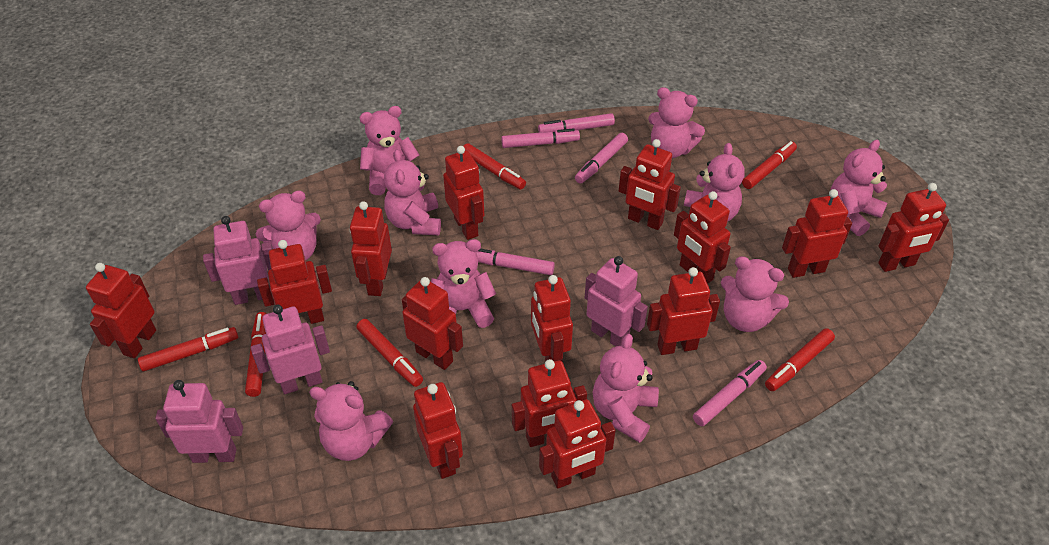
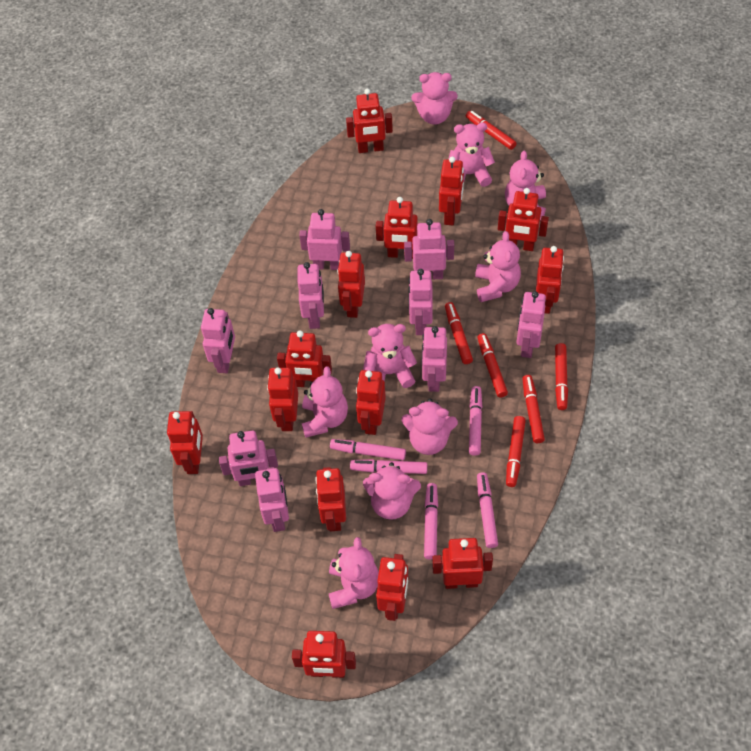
pink robot: [155,380,243,463] [203,216,273,305] [251,305,330,394] [585,256,648,346] = 4 -> [201,308,235,373] [219,431,278,486] [255,467,289,532] [298,262,324,329] [299,209,350,270] [404,219,454,279] [408,269,433,335] [422,326,447,392] [516,291,546,358] = 9
pink teddy bear: [256,191,321,260] [309,381,393,461] [359,106,419,195] [384,149,441,235] [431,239,496,328] [593,334,659,443] [648,87,705,158] [684,143,745,222] [721,256,789,332] [831,140,887,236] = 10 -> [302,366,348,438] [329,537,379,609] [363,324,417,388] [363,462,421,520] [401,399,458,455] [412,72,458,125] [448,122,495,187] [475,231,521,302] [505,151,546,221] = 9

